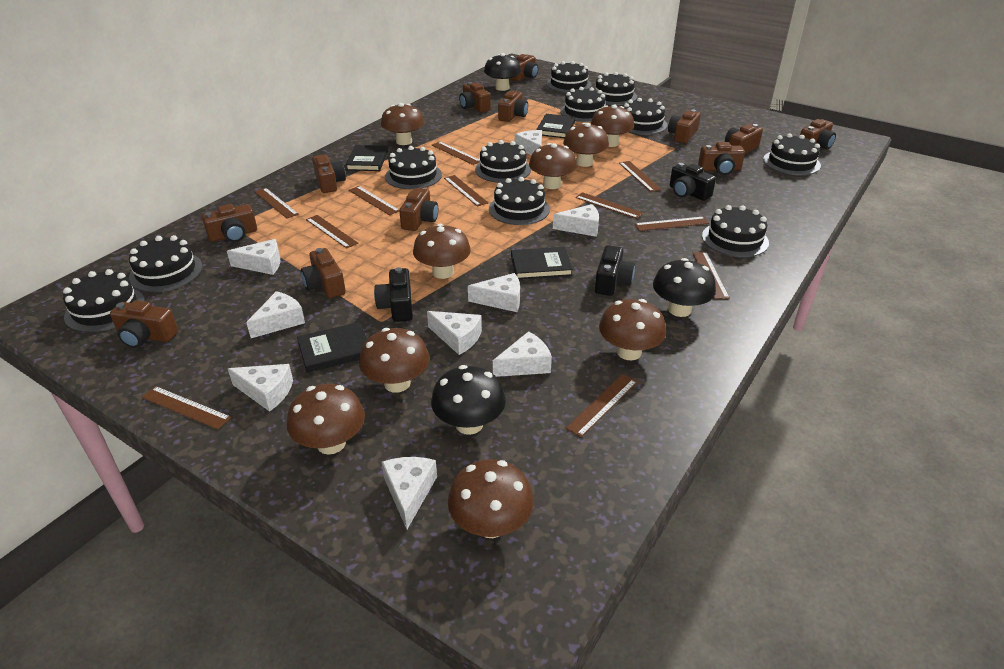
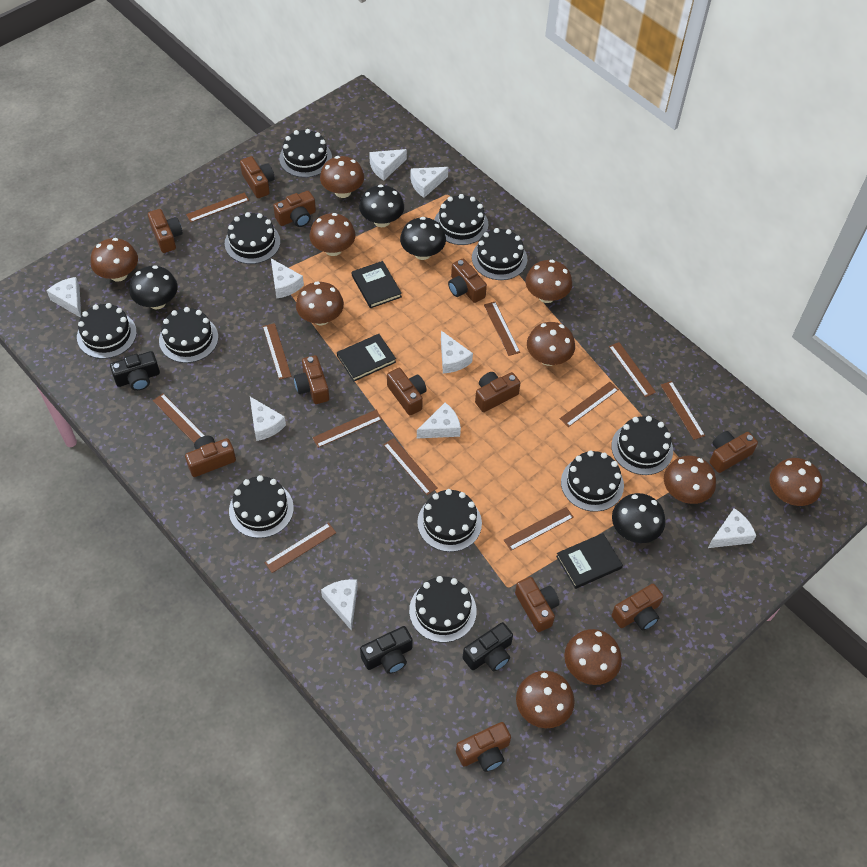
black book: [297,322,367,373] [346,145,388,171] [511,247,573,279] [536,114,575,138] = 4 -> [337,334,396,381] [352,261,402,308] [556,533,623,589] = 3
black mushroom: [431,365,506,435] [484,53,521,91] [653,258,716,317] = 3 -> [129,265,178,309] [359,184,404,227] [400,217,446,260] [612,493,665,543] = 4
brown mushroom: [287,384,365,455] [359,328,430,393] [381,103,424,145] [413,224,471,279] [448,459,534,538] [529,143,577,189] [563,123,609,167] [591,104,634,147] [599,299,666,360] = 9 -> [91,238,138,282] [296,281,344,326] [309,213,356,256] [320,156,364,198] [516,671,575,728] [525,260,572,303] [527,322,575,366] [564,629,622,685] [664,456,716,504] [769,458,823,506] = 10

